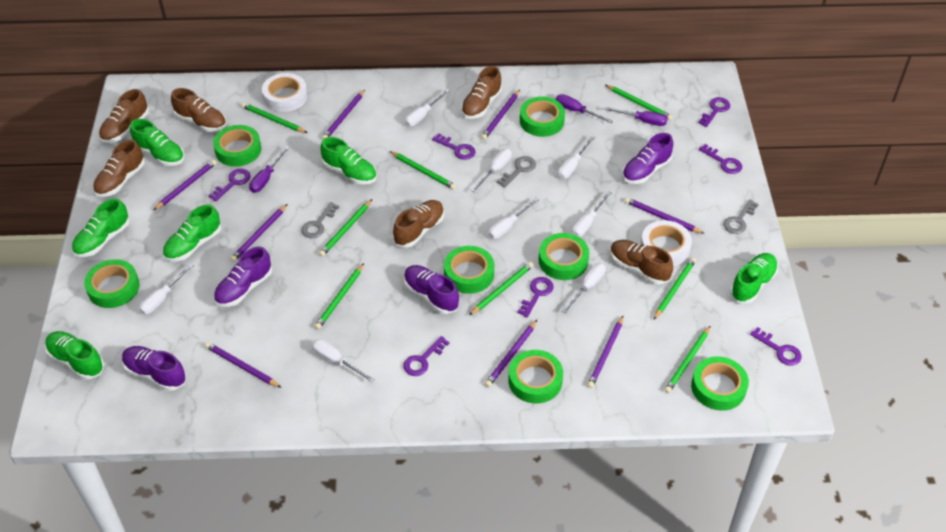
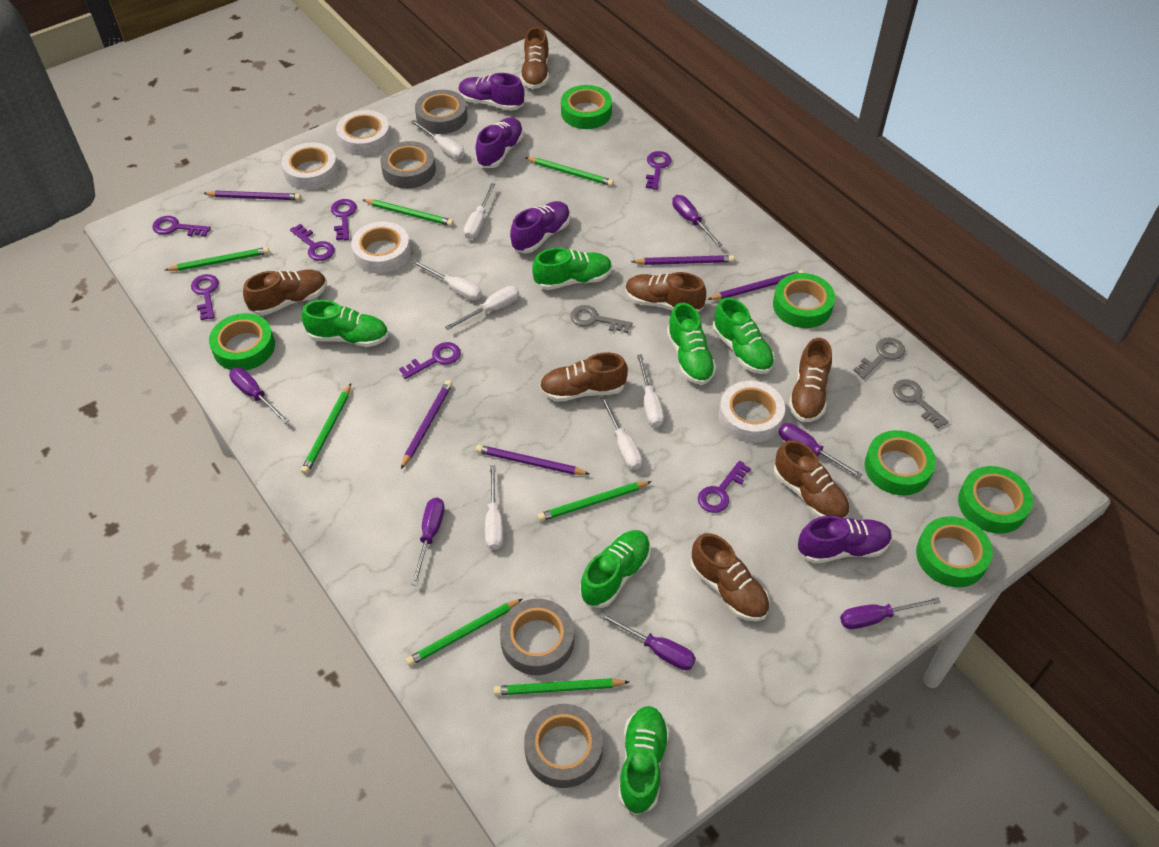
brown shoe: [93,140,145,197] [99,89,149,143] [171,88,226,132] [393,200,444,247] [461,66,502,119] [610,240,673,284] = 6 -> [243,269,327,316] [520,27,549,89] [539,352,628,402] [625,272,706,312] [690,533,770,622] [774,440,850,518] [789,338,832,422] = 7
green pencil: [241,103,307,133] [315,263,364,329] [319,199,372,256] [390,151,456,190] [469,262,534,315] [606,85,673,120] [654,257,696,320] [664,325,711,393] = 8 -> [165,247,270,271] [301,383,351,474] [363,199,454,226] [406,599,522,666] [494,678,629,695] [525,157,614,186] [538,481,652,521] = 7
green tape: [84,259,140,308] [213,125,261,166] [444,246,494,294] [508,350,563,403] [520,96,565,137] [539,233,589,280] [691,356,749,411] = 7 -> [209,313,275,370] [561,85,612,129] [773,273,835,328] [865,430,936,495] [916,516,993,587] [958,466,1033,534] = 6
grey tape: none = 0 -> [380,141,436,189] [415,90,468,134] [500,599,574,675] [524,704,603,788] = 4
purple pencil: [154,159,217,210] [205,342,282,388] [230,204,287,262] [322,90,365,139] [481,90,520,140] [485,320,537,387] [587,316,623,388] [625,197,705,234] = 8 -> [203,191,301,200] [401,380,453,469] [476,445,590,475] [631,255,734,265] [707,270,804,300] = 5
purple screwdriver: [249,146,289,193] [556,94,613,123] [604,107,668,126] = 3 -> [229,368,289,423] [411,497,445,586] [600,612,696,670] [672,195,722,247] [779,423,863,478] [840,597,941,629] = 6
white screwdriver: [139,264,194,314] [312,339,375,382] [405,89,450,126] [471,149,512,192] [488,198,539,239] [558,136,595,179] [562,263,606,313] [572,191,611,237] = 8 -> [411,120,465,159] [412,260,482,301] [445,286,519,330] [464,183,495,240] [485,465,503,550] [600,396,642,470] [637,354,664,427] = 7
white tape: [262,73,308,112] [641,220,692,266] = 2 -> [281,142,338,190] [336,110,391,156] [351,221,411,274] [719,381,785,443] = 4

